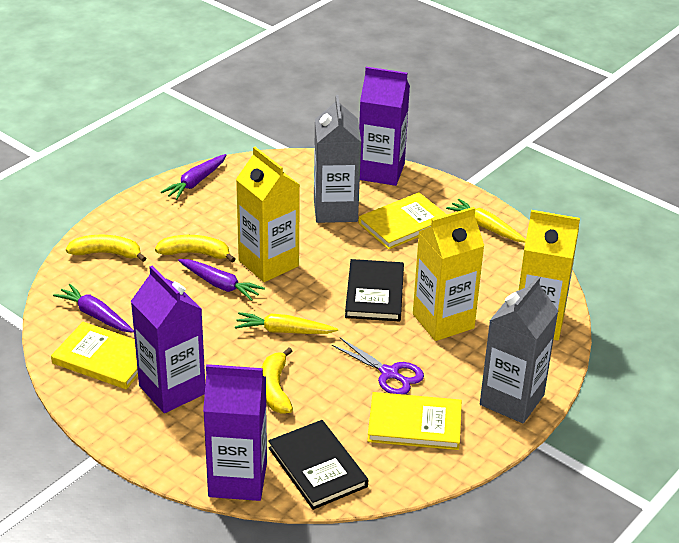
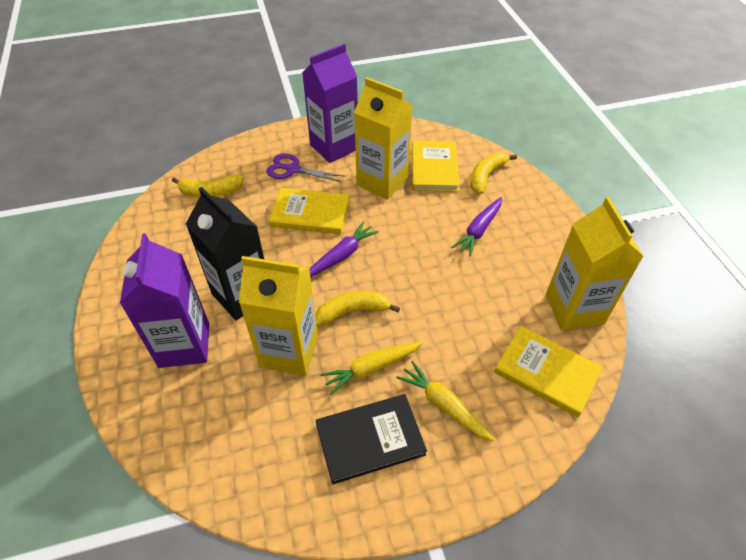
black book: [268,420,368,510] [345,259,404,321] = 2 -> [315,394,427,484] = 1
black carton: none = 0 -> [186,187,264,320] = 1
grey carton: [314,95,361,223] [480,276,558,423] = 2 -> none = 0
purple carrot: [53,284,134,333] [161,154,226,200] [178,259,265,301] = 3 -> [309,221,379,277] [451,197,502,257] = 2
purple carton: [131,266,205,413] [203,364,267,501] [359,67,410,186] = 3 -> [120,233,209,368] [302,44,358,163] = 2

